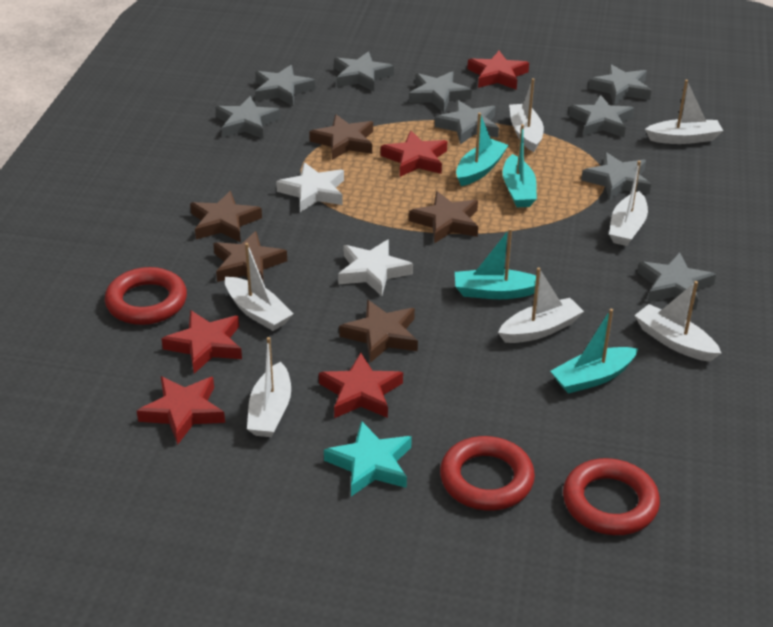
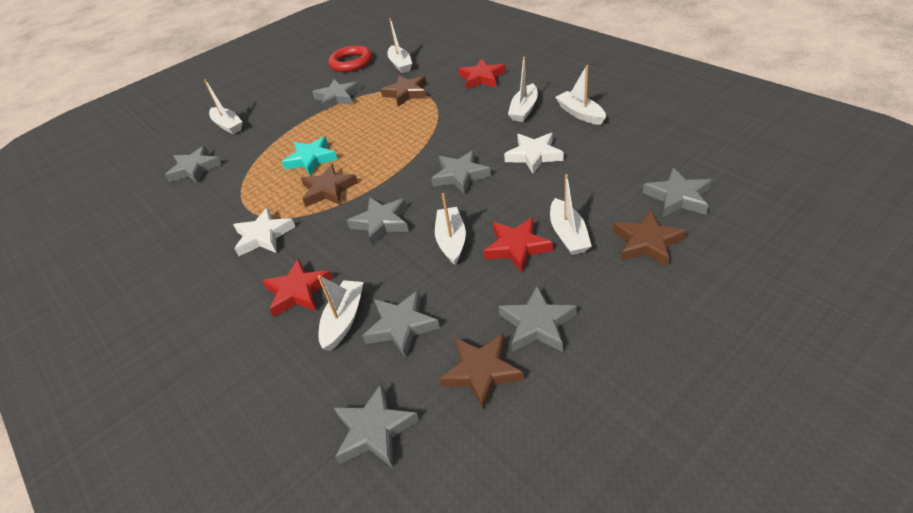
brown star: [190,191,262,242] [213,231,287,282] [309,114,373,160] [339,300,418,363] [409,191,478,244] = 5 -> [301,164,358,207] [380,75,427,107] [439,334,524,411] [612,210,686,267] = 4
grey star: [215,96,280,139] [255,65,315,106] [334,51,394,91] [409,71,472,113] [435,100,499,144] [569,95,634,137] [581,152,651,200] [588,64,652,105] [637,252,716,310] = 9 -> [165,146,222,183] [312,79,360,110] [334,383,419,468] [347,197,409,245] [363,291,440,358] [431,150,491,194] [498,286,577,352] [643,168,712,217] = 8
red ring: [105,267,187,325] [440,436,535,511] [563,458,660,535] = 3 -> [328,45,372,72] = 1
red star: [137,376,225,445] [161,310,242,374] [319,353,403,418] [381,131,447,177] [467,51,529,90] = 5 -> [262,258,333,318] [458,59,506,90] [483,217,553,273] = 3
turquoise boat: [455,228,539,299] [456,113,509,186] [503,124,537,207] [550,309,638,394] = 4 -> none = 0

